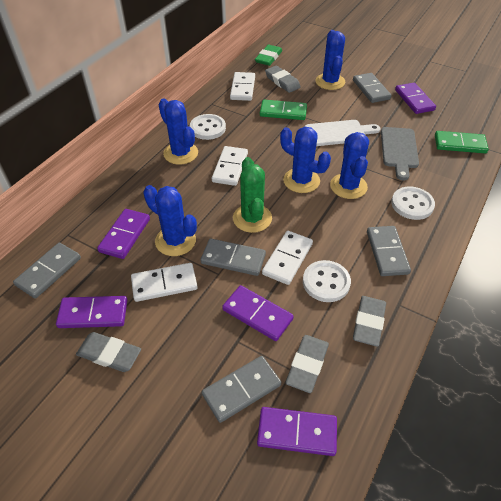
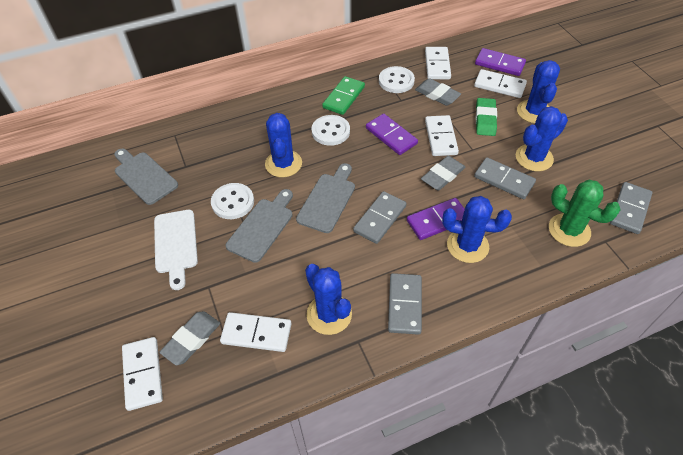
green domino: [260,100,307,120] [435,131,489,153] = 2 -> [322,76,365,115] = 1
grey cutting board: [381,127,419,180] = 1 -> [114,149,178,205] [226,189,293,263] [296,163,355,233] = 3
grey domino: [13,243,81,299] [200,239,266,276] [202,356,281,423] [353,73,392,103] [367,226,411,276] = 5 -> [353,191,407,244] [388,273,422,335] [474,157,536,199] [610,182,653,234] = 4
grey eraser: [76,332,141,372] [265,65,301,93] [286,335,329,393] [353,296,386,347] = 4 -> [159,311,220,365] [415,78,461,106] [421,156,465,191] = 3
purple domino: [56,296,128,328] [97,209,150,259] [222,285,294,341] [257,407,337,456] [395,83,436,114] = 5 -> [366,114,418,155] [407,198,465,240] [475,48,526,76] = 3
white domino: [131,263,197,302] [212,146,248,186] [230,72,255,101] [262,231,313,285] = 4 -> [122,337,163,411] [220,312,291,352] [425,47,451,80] [425,115,459,156] [474,69,527,98] = 5

